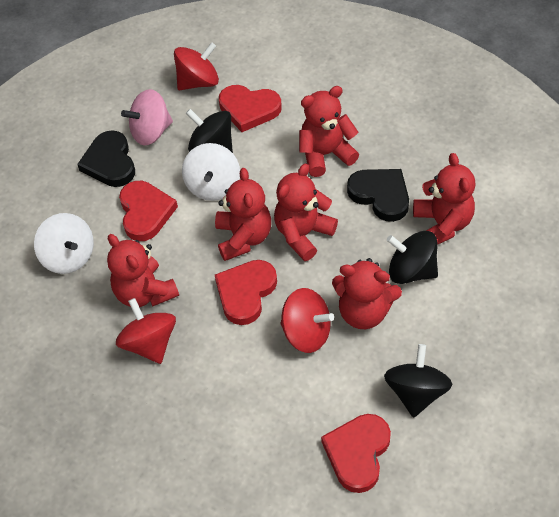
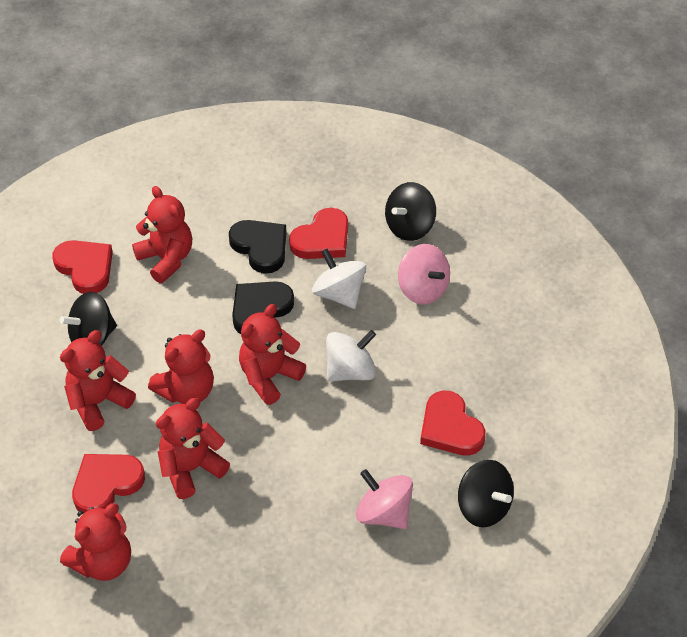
pink spinning top: [121,89,173,145] = 1 -> [356,469,413,529] [398,244,450,304] = 2
red spinning top: [116,298,176,364] [174,42,219,90] [280,288,334,353] = 3 -> none = 0

